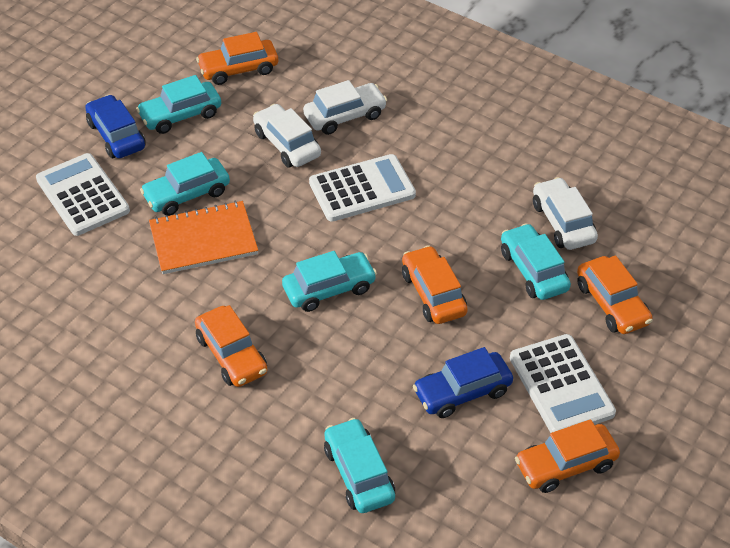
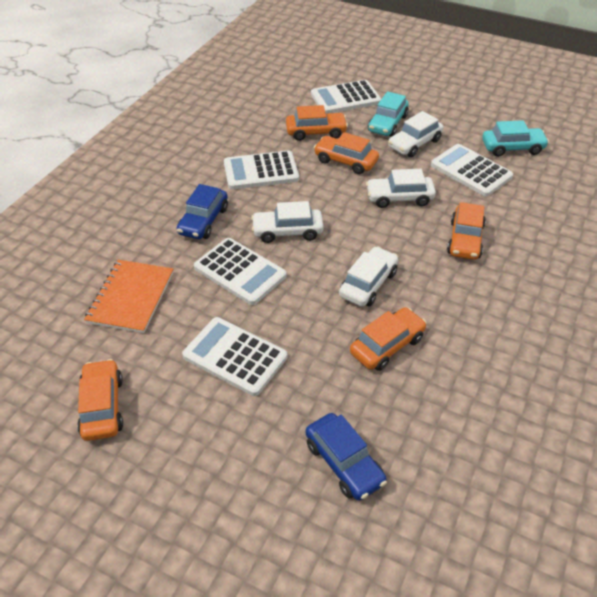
turquoise car: [136,75,221,134] [140,152,230,216] [282,251,377,312] [324,418,395,513] [501,223,571,300] = 5 -> [368,91,409,137] [482,120,549,157] = 2
white calculator: [36,153,130,236] [309,154,416,222] [510,334,616,433] = 3 -> [182,317,287,396] [194,238,287,305] [224,151,299,189] [311,80,381,114] [431,144,513,197] = 5
white car: [253,104,321,168] [303,80,387,135] [533,177,598,250] = 3 -> [251,201,324,243] [339,247,398,307] [366,169,436,208] [388,111,444,157] = 4

